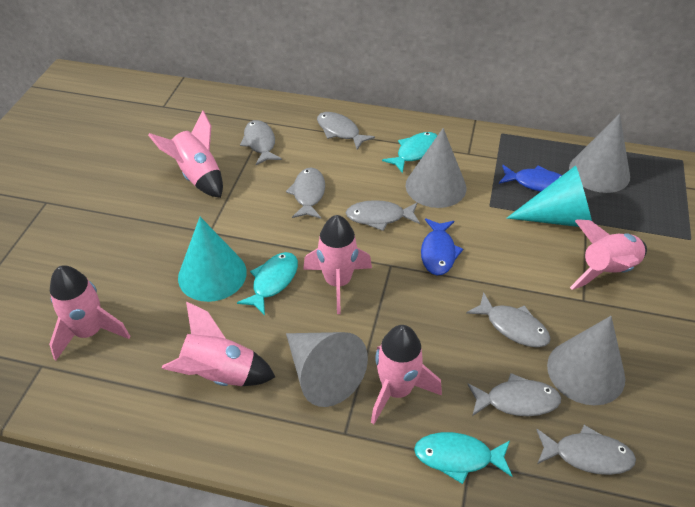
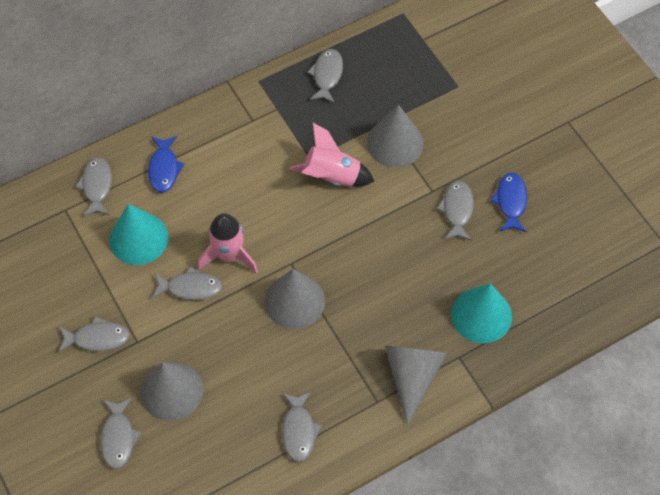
pink rocket: [49,265,130,361] [148,110,223,198] [161,301,275,386] [303,215,372,314] [371,325,442,424] [570,219,647,290] = 6 -> [198,213,258,274] [289,122,375,187] = 2
turquoise fish: [237,252,298,315] [382,132,437,173] [414,432,512,484] = 3 -> none = 0

